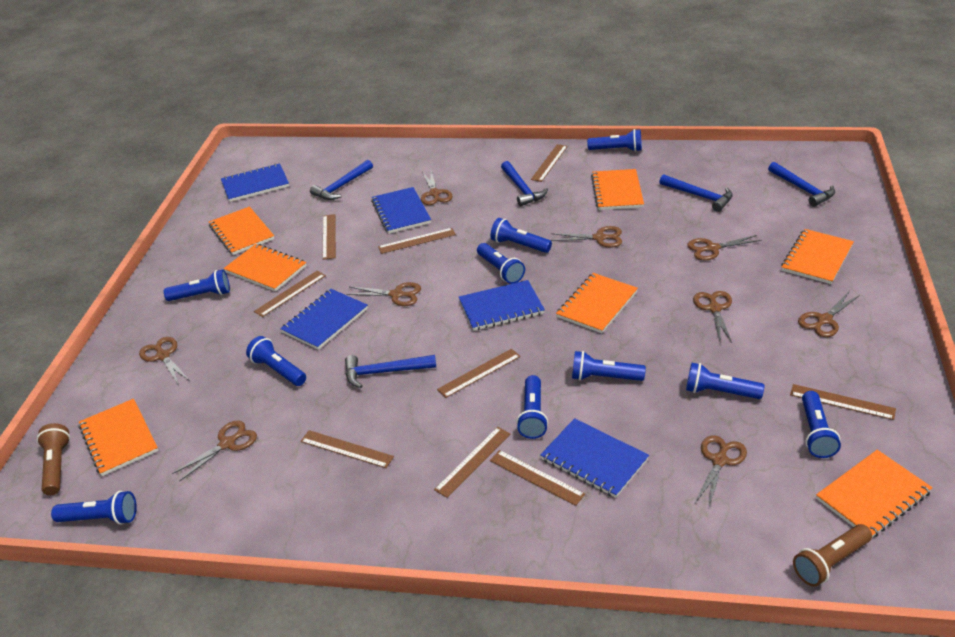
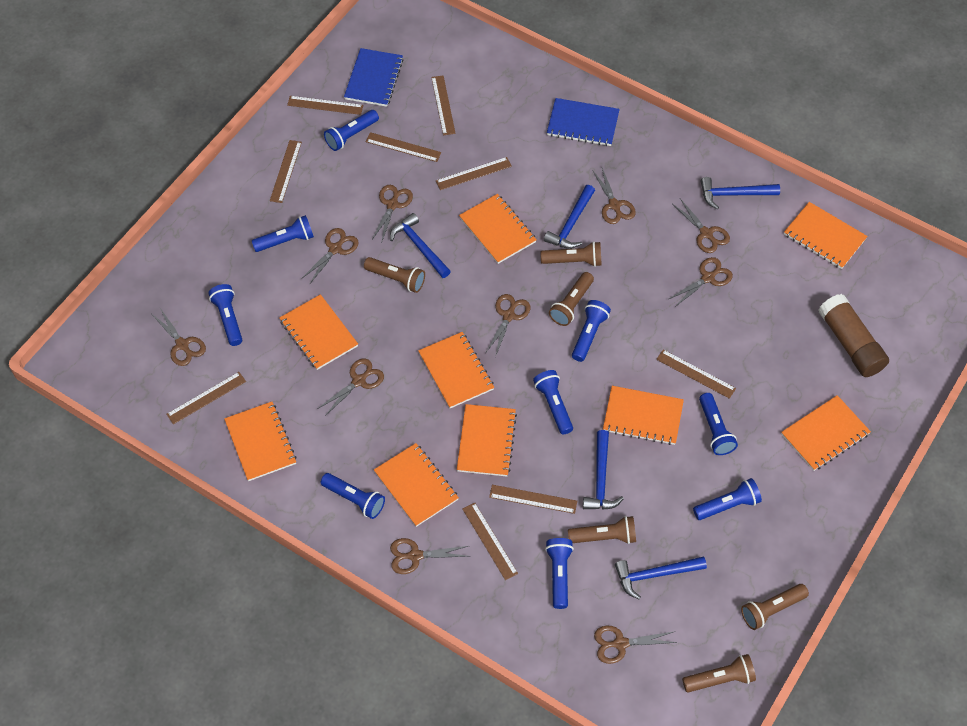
blue flashlight: [51,491,137,525] [164,270,230,301] [246,336,306,386] [477,243,525,284] [490,218,552,253] [516,375,548,439] [572,351,646,381] [587,129,642,152] [686,363,764,399] [802,391,841,458] = 10 -> [208,284,242,346] [252,215,314,252] [321,473,385,519] [324,110,379,151] [533,370,573,434] [545,538,574,609] [572,300,611,362] [693,478,762,520] [699,393,738,455] = 9
blue notebook: [221,163,289,202] [280,289,368,350] [371,187,431,234] [459,280,545,331] [540,418,649,498] = 5 -> [344,48,404,107] [547,98,620,146] = 2
brown flashlight: [37,423,70,495] [793,524,872,587] = 2 -> [364,257,425,293] [540,241,602,267] [549,272,594,326] [568,516,636,544] [682,654,756,693] [741,584,809,630] = 6
brown glue stick: none = 0 -> [818,294,889,377] = 1
brown scissors: [139,337,190,384] [172,420,257,482] [346,282,421,306] [421,171,453,205] [551,226,622,248] [687,235,762,260] [693,291,732,343] [695,435,747,506] [798,291,860,337] = 9 -> [152,308,206,366] [301,228,359,285] [317,359,384,416] [372,185,413,243] [390,538,468,574] [486,294,531,357] [592,168,636,224] [594,626,678,664] [669,257,733,307] [672,199,730,253] = 10
orange notebook: [79,399,158,476] [209,207,275,255] [224,244,306,292] [556,273,638,333] [591,169,644,210] [781,229,854,284] [816,450,933,537] = 7 -> [224,402,297,481] [279,294,358,370] [374,443,459,527] [418,332,494,408] [457,404,517,476] [459,194,537,264] [603,386,684,445] [781,395,871,471] [784,202,868,269] = 9

